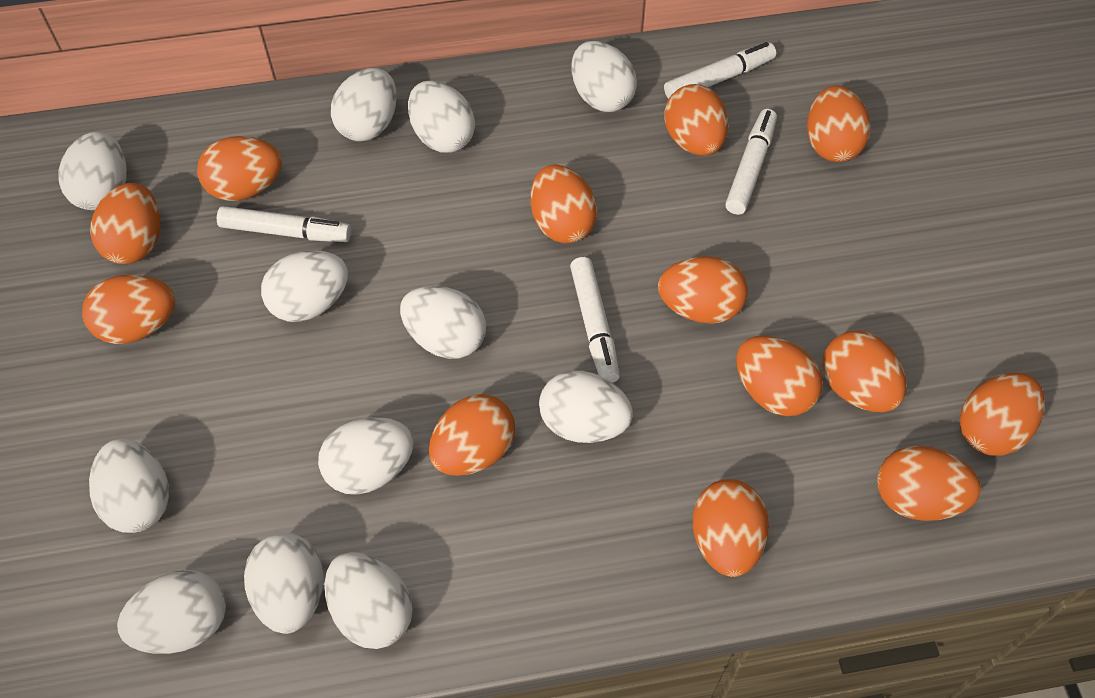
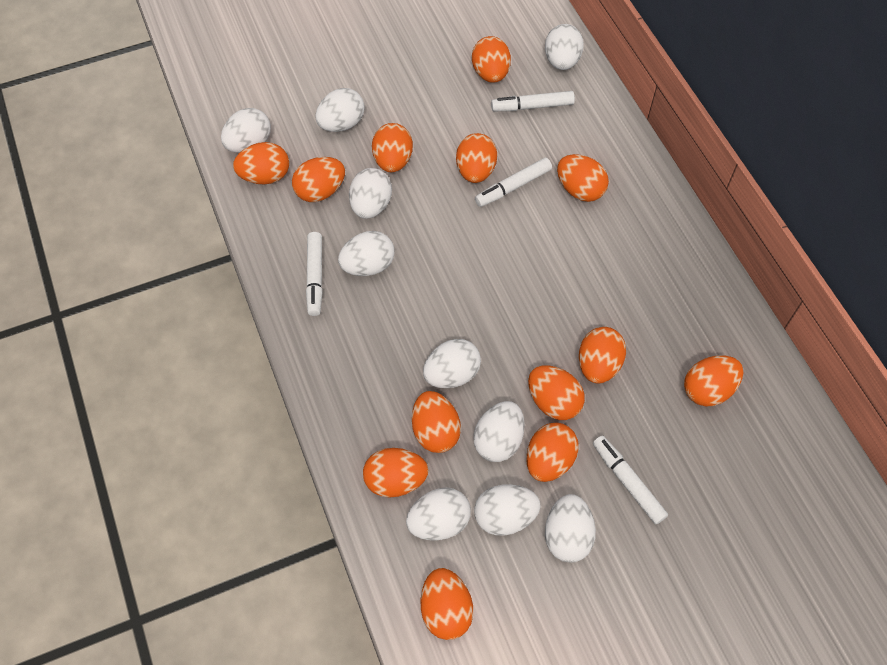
white egg: [58,132,127,210] [89,438,169,533] [117,570,226,654] [244,533,324,634] [261,250,348,322] [318,417,414,495] [324,552,413,649] [331,68,397,141] [400,286,486,359] [408,81,475,153] [539,371,633,443] [571,41,637,112] = 12 -> [221,108,271,153] [315,88,365,132] [338,231,394,276] [349,168,392,219] [406,487,471,540] [423,339,481,388] [474,401,525,462] [474,484,541,536] [545,24,584,70] [545,494,596,562] = 10

